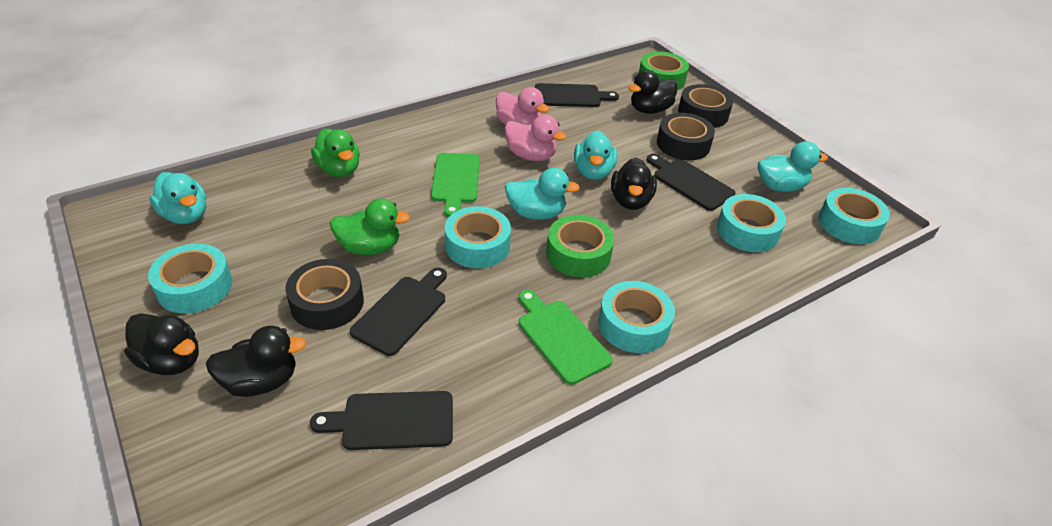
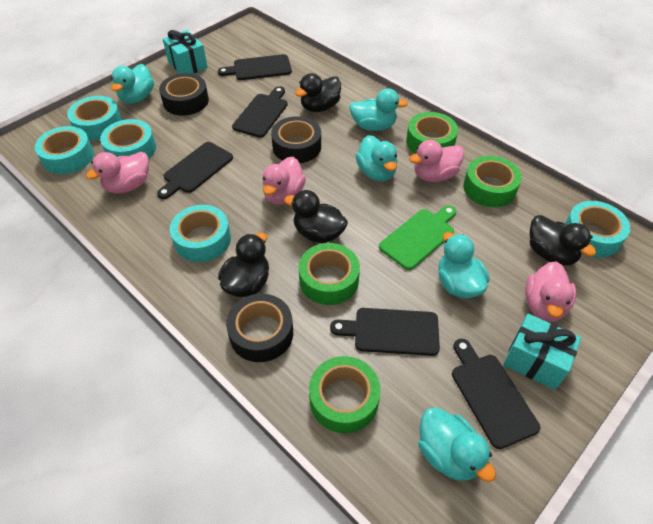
black cutting board: [310,391,453,450] [350,268,447,356] [535,83,619,107] [647,154,736,211] = 4 -> [157,142,233,199] [218,54,292,80] [232,86,288,138] [330,308,440,356] [452,339,540,449] = 5
green cutting board: [431,153,480,217] [519,290,613,385] = 2 -> [379,205,456,270] = 1
green duck: [311,128,360,177] [330,198,410,255] = 2 -> none = 0
green tape: [546,215,614,277] [639,52,689,90] = 2 -> [299,243,360,305] [309,356,381,433] [406,112,458,154] [463,156,522,207] = 4
pink duck: [496,87,550,125] [505,115,567,161] = 2 -> [86,152,149,194] [262,157,306,205] [409,140,464,182] [525,262,576,322] = 4
turquoise duck: [149,172,206,224] [505,168,580,220] [574,131,617,180] [758,141,828,192] = 4 -> [111,64,154,104] [349,88,408,131] [356,135,398,181] [418,407,496,482] [438,232,490,298] = 5
turquoise gift: none = 0 -> [163,30,208,74] [503,314,581,390] = 2

